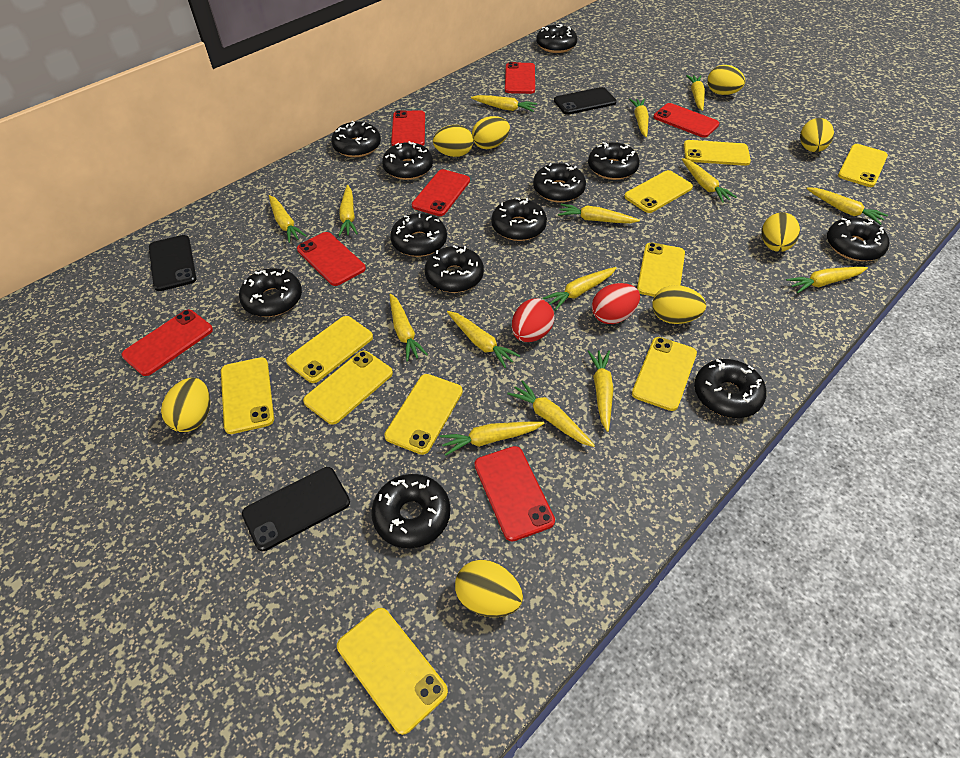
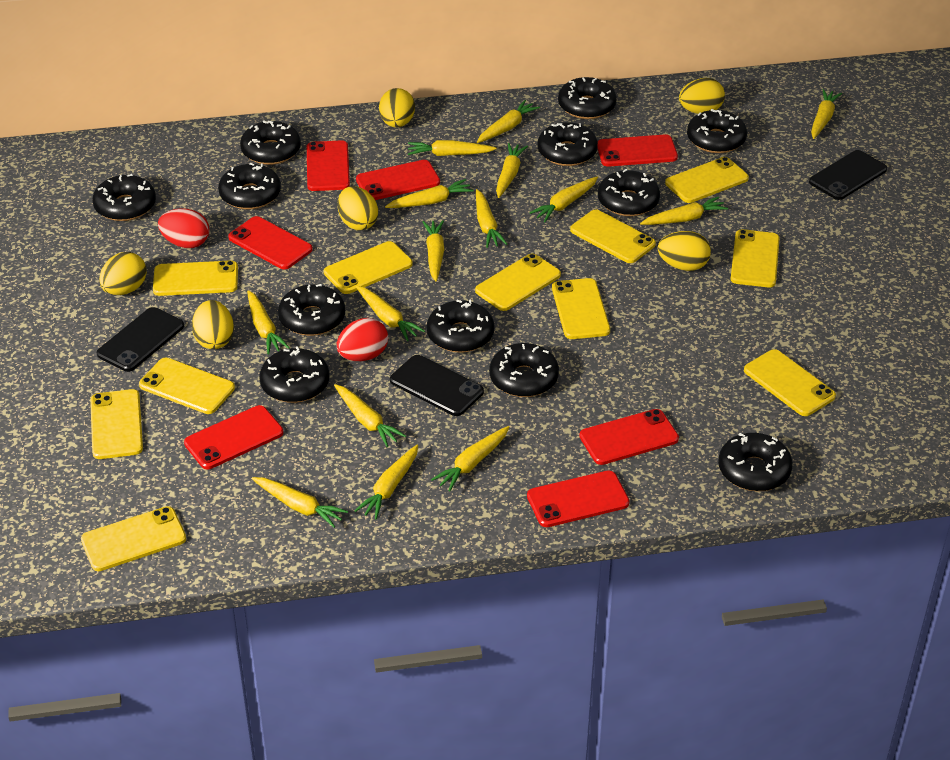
yellow egg: [161,378,210,432] [433,125,473,157] [455,560,523,617] [472,116,510,149] [652,285,706,324] [707,65,745,95] [762,212,800,252] [800,118,834,152] = 8 -> [99,252,147,295] [192,300,234,349] [338,186,378,231] [379,88,415,128] [658,231,711,271] [679,78,725,114] = 6
yellow phone: [221,357,274,434] [286,316,373,383] [303,351,393,424] [337,608,448,735] [384,374,463,455] [624,170,693,213] [632,337,697,411] [637,243,685,297] [684,140,751,166] [838,144,888,187] = 10 -> [81,506,186,571] [90,389,143,459] [139,358,235,414] [153,260,238,296] [324,241,413,294] [475,253,561,311] [552,278,610,339] [570,209,656,263] [665,157,749,203] [731,229,780,287] [744,349,836,416] = 11

